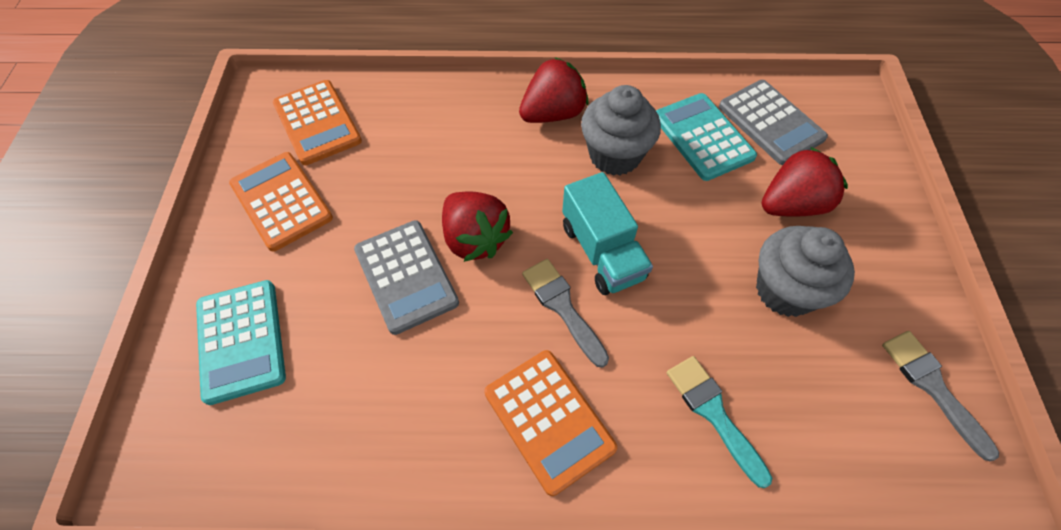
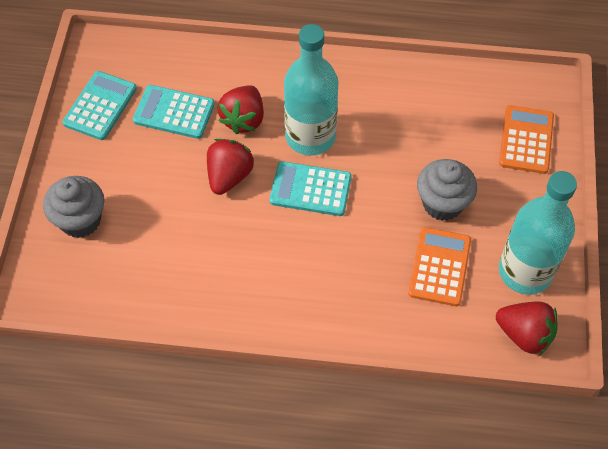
grey brush: [522,259,609,368] [882,331,999,461] = 2 -> none = 0
grey calculator: [354,220,459,335] [719,80,828,165] = 2 -> none = 0
orange calculator: [229,152,333,252] [273,80,362,165] [484,350,617,496] = 3 -> [408,227,471,306] [499,105,554,174] = 2
turquoise bottle: none = 0 -> [284,24,338,156] [499,171,577,295] = 2
turquoise brush: [667,356,772,488] = 1 -> none = 0
turquoise calculator: [196,280,286,405] [656,93,757,181] = 2 -> [62,71,137,140] [133,85,215,139] [270,161,352,216] = 3
turquoise truck: [562,172,653,295] = 1 -> none = 0

